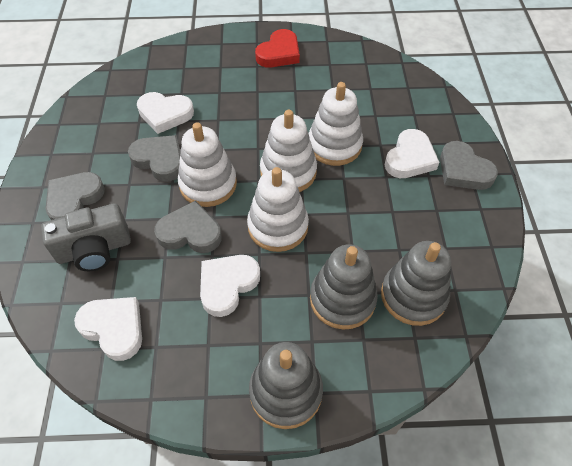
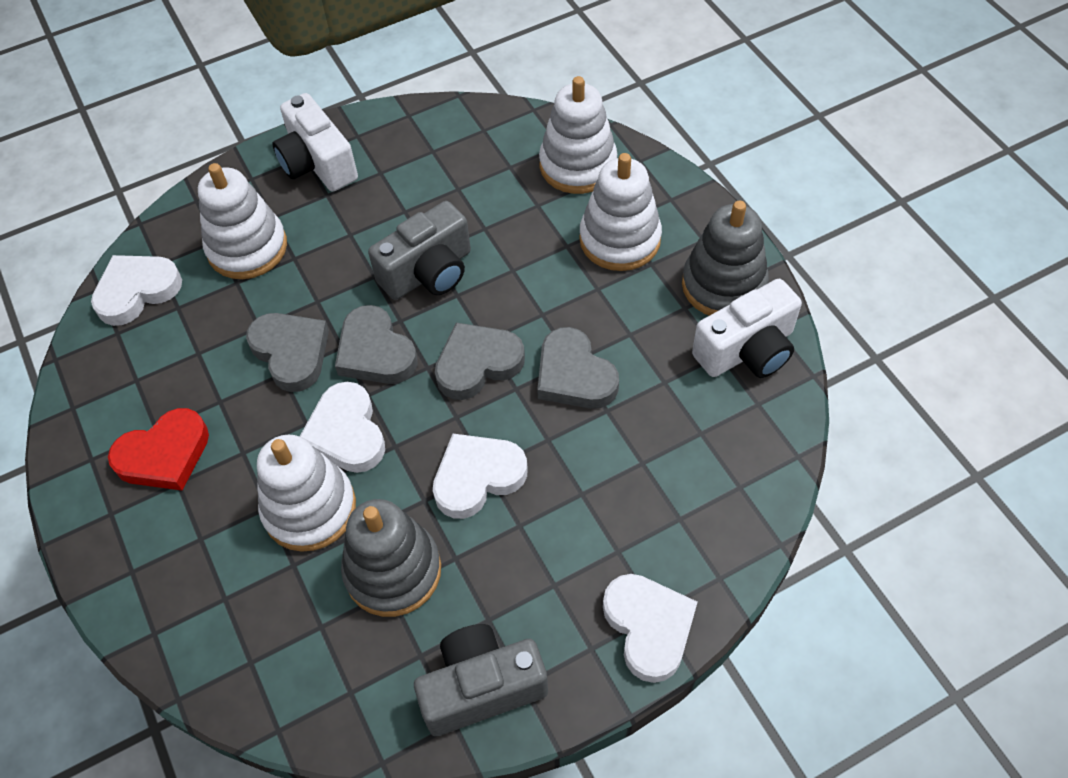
grey camera: [41,203,131,271] = 1 -> [368,201,471,300] [414,624,548,736] = 2
grey stacking toy: [249,342,323,429] [310,244,378,330] [381,241,451,326] = 3 -> [341,499,441,617] [682,201,769,316] = 2
white camera: none = 0 -> [272,93,358,192] [692,279,802,378] = 2

